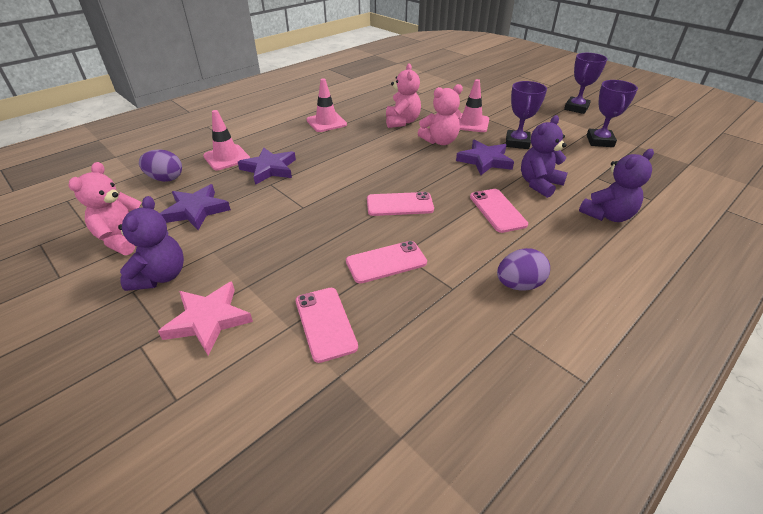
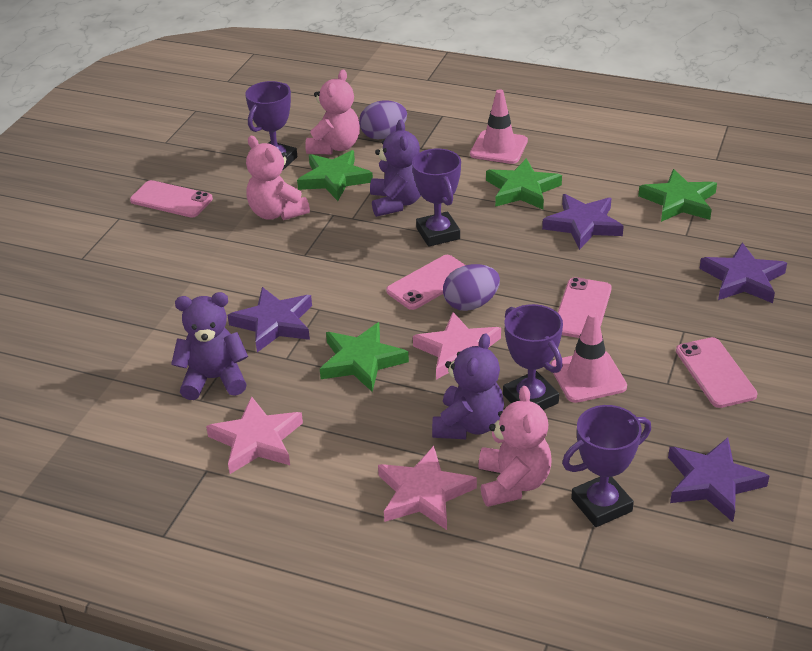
green star: none = 0 -> [297,150,373,201] [320,322,409,392] [486,158,562,210] [638,169,717,222] = 4
pink star: [158,281,253,355] = 1 -> [206,396,303,474] [378,446,477,530] [413,312,501,380] = 3
pink traffic cone: [203,110,250,170] [307,79,347,132] [459,79,489,132] = 3 -> [470,89,528,164] [550,312,627,403] = 2
purple star: [160,184,231,230] [238,147,296,185] [456,140,514,175] = 3 -> [227,287,312,352] [542,194,624,250] [668,437,769,522] [700,243,787,303] = 4
purple trophy: [506,81,547,149] [564,53,607,114] [586,80,638,147] = 3 -> [245,81,297,171] [412,148,461,247] [503,304,563,410] [562,405,651,527] = 4

